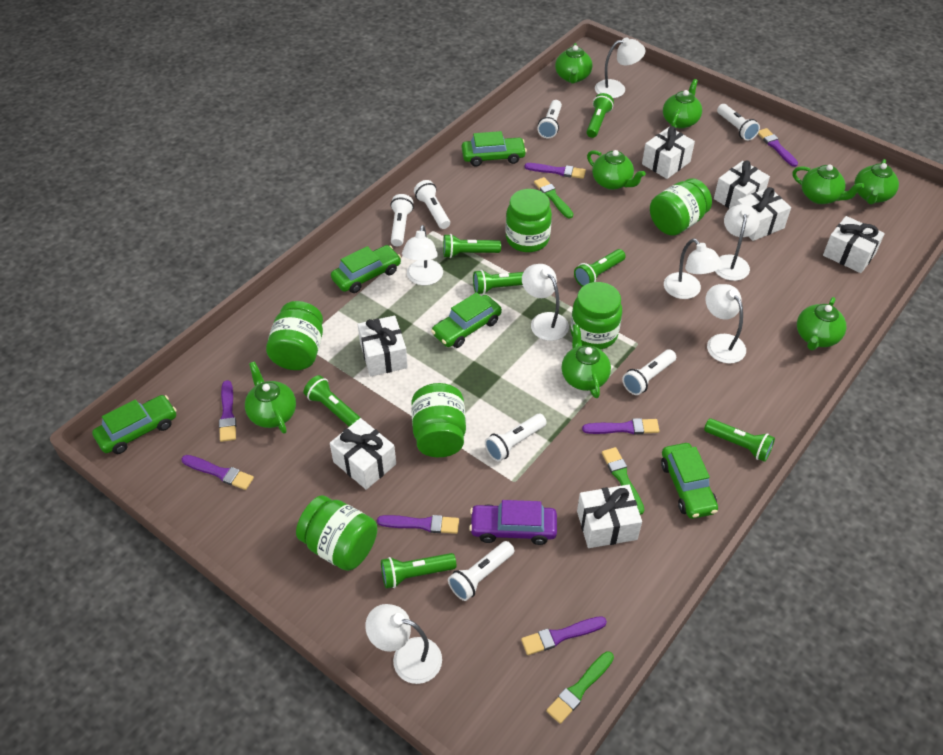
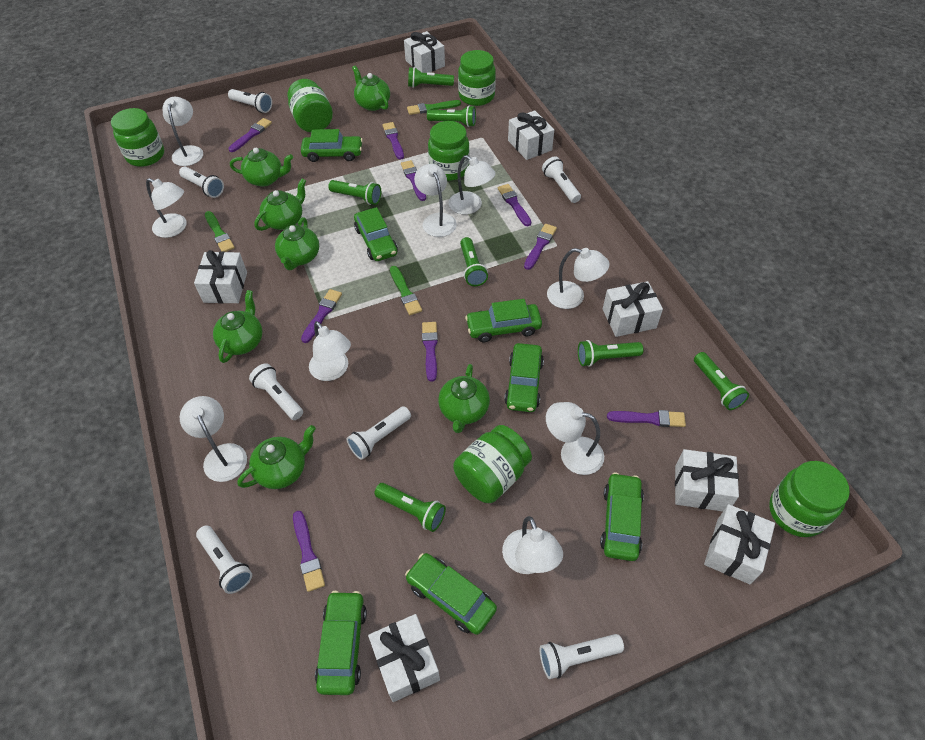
green car: [92,395,177,454] [331,245,401,293] [431,292,502,348] [462,131,527,167] [661,443,718,519] = 5 -> [301,129,363,162] [315,591,367,695] [354,207,398,261] [405,553,497,635] [465,299,542,342] [504,343,544,412] [600,472,644,561] = 7
green teapot: [245,361,296,434] [555,43,593,84] [562,324,611,398] [587,150,646,190] [663,79,702,129] [793,165,864,204] [797,297,847,350] [854,159,899,205] = 8 -> [213,290,262,363] [230,148,293,187] [238,425,316,489] [254,178,306,231] [275,217,319,270] [352,65,390,111] [438,364,490,433] = 7
purple brush: [181,455,254,490] [219,380,236,442] [377,515,459,534] [521,616,607,655] [524,163,586,179] [582,418,659,434] [758,128,798,167] = 7 -> [228,118,272,152] [293,511,325,592] [301,289,342,343] [383,122,404,160] [401,160,426,201] [422,322,438,382] [498,184,531,226] [524,224,557,270] [607,410,686,427] = 9
purple car: [469,500,557,545] = 1 -> none = 0
white lamp: [365,604,442,684] [402,225,443,285] [522,264,569,341] [595,37,645,98] [664,238,722,299] [705,284,746,364] [715,204,759,281] = 7 -> [146,178,187,238] [162,97,203,166] [180,396,247,482] [309,321,351,381] [414,164,457,237] [449,155,496,215] [502,516,563,574] [546,402,604,475] [547,248,610,309] = 9

